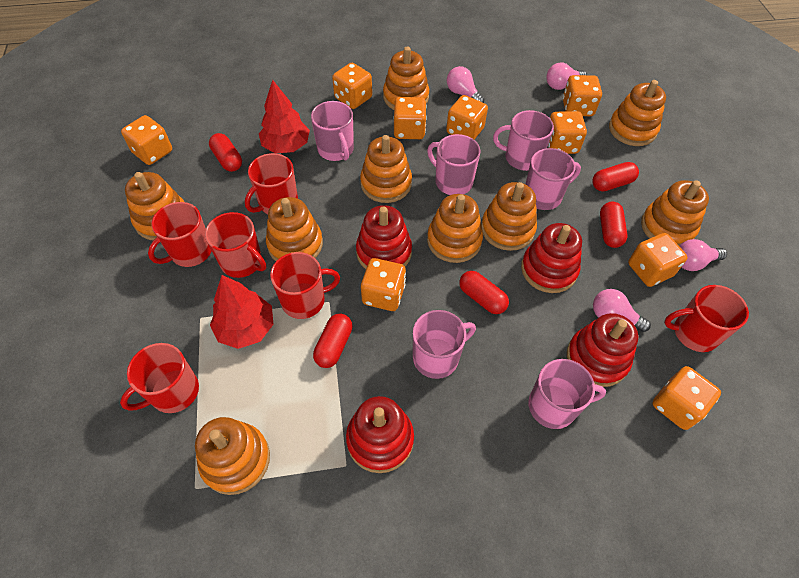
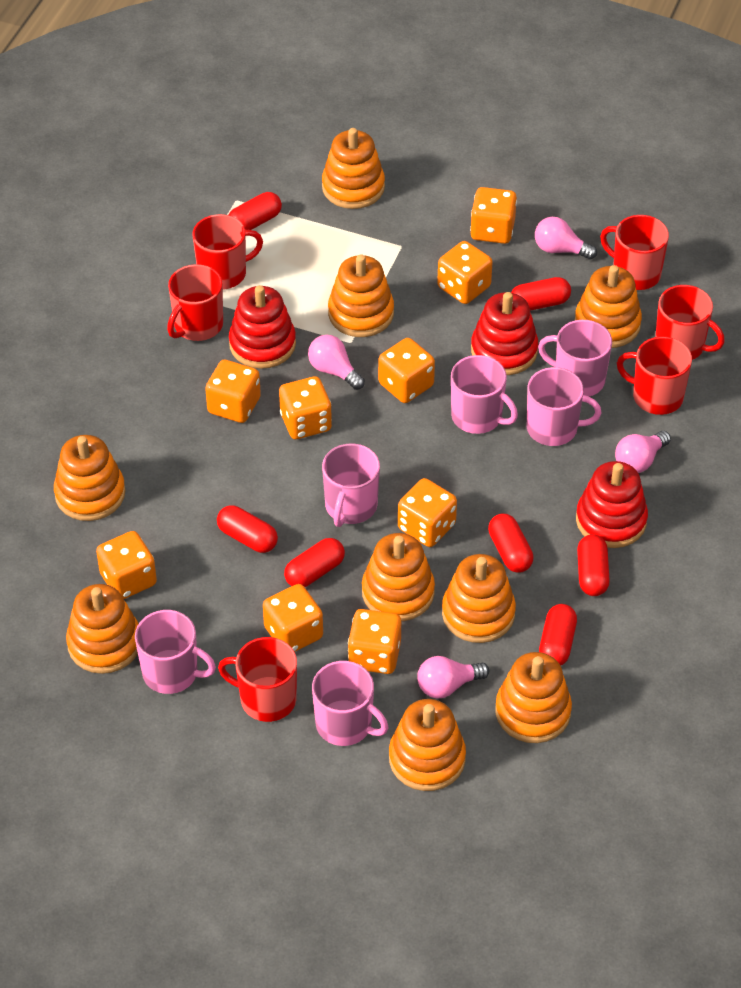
red capsule: [209,133,242,172] [313,313,353,368] [459,271,509,314] [592,162,639,191] [600,202,627,248] = 5 -> [217,505,278,553] [229,192,282,230] [284,538,345,587] [488,514,534,573] [511,277,571,311] [539,604,577,666] [577,534,610,596] = 7
red stacking toy: [346,396,414,473] [356,205,412,269] [521,223,582,293] [567,313,638,387] = 4 -> [229,285,296,369] [471,292,538,375] [576,461,648,548] = 3
red tree: [210,275,274,349] [259,80,310,153] = 2 -> none = 0

